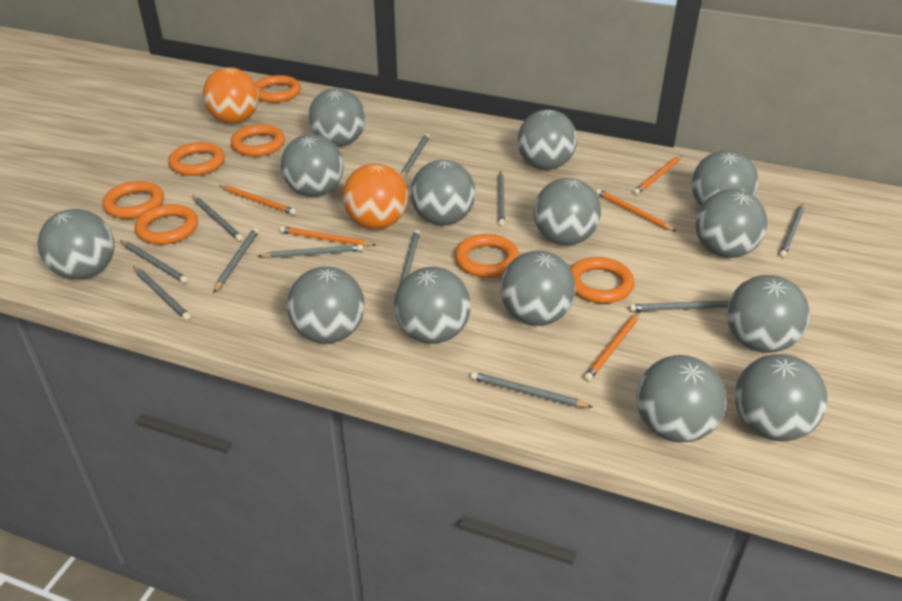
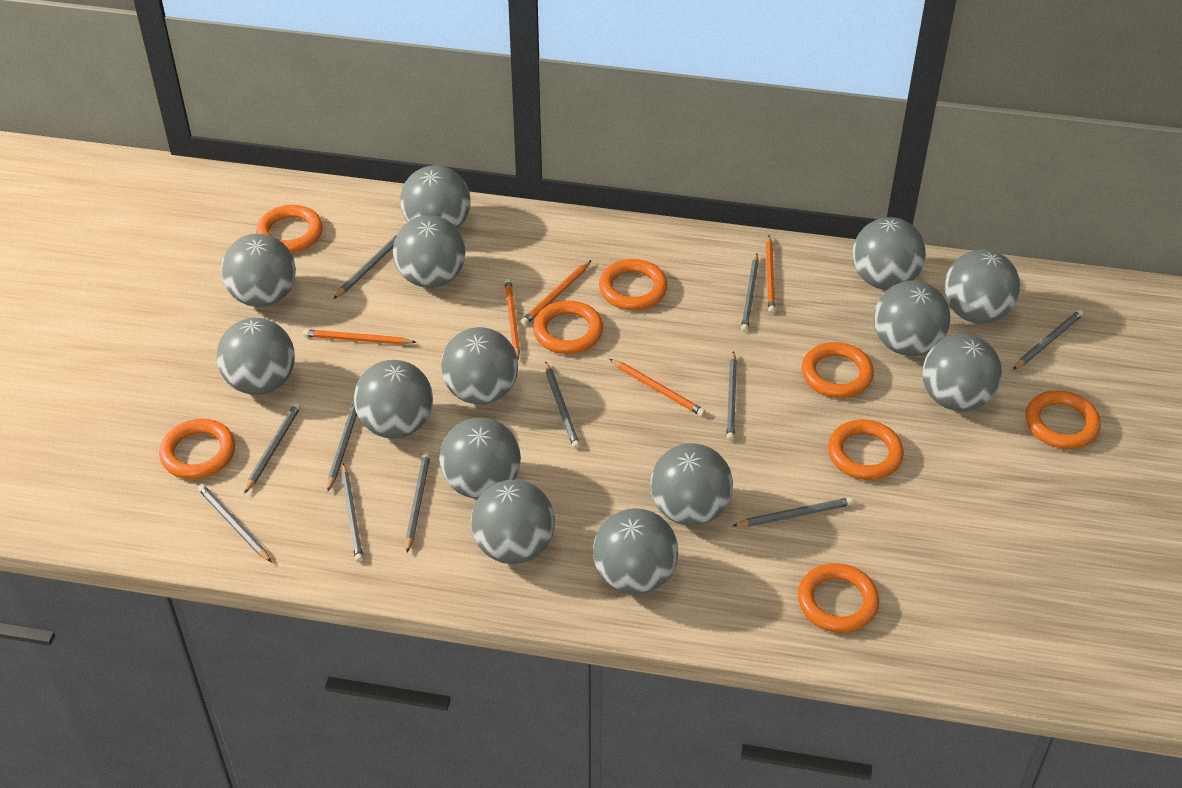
orange ball: [203,67,259,124] [343,163,408,229] = 2 -> none = 0
orange ring: [102,181,164,219] [135,204,198,245] [168,142,225,176] [231,124,285,157] [255,75,301,103] [455,234,519,278] [570,257,635,303] = 7 -> [159,419,235,479] [256,205,323,253] [533,300,603,354] [599,259,668,310] [798,563,879,633] [802,342,874,398] [828,420,904,480] [1025,390,1101,449] = 8

